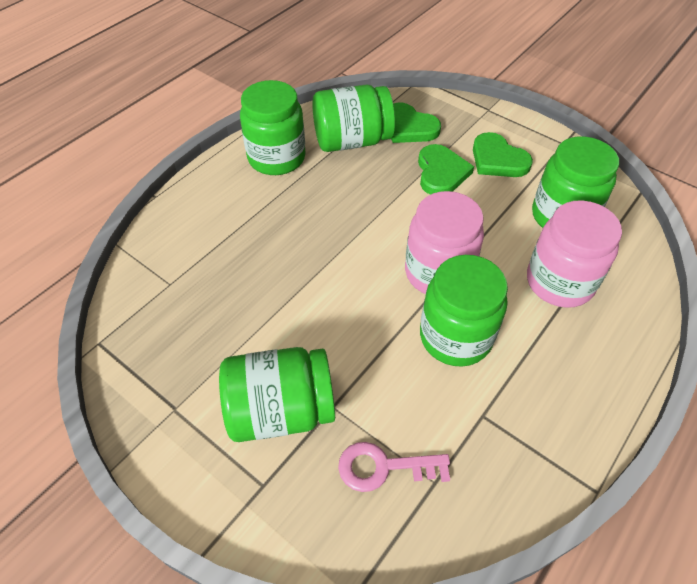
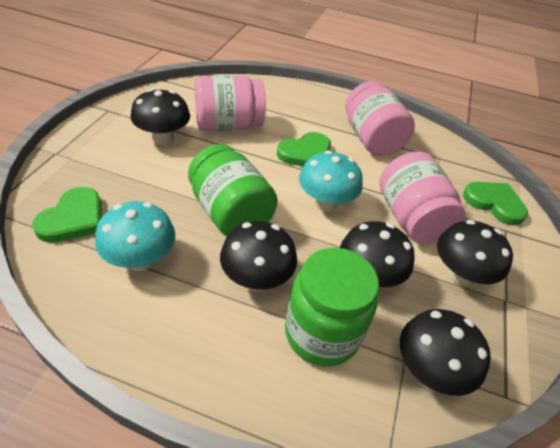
black mushroom: none = 0 -> [130,89,190,145] [220,221,297,291] [340,221,415,287] [400,309,491,396] [437,220,513,286] = 5
green jar: [219,347,335,442] [240,80,306,175] [312,84,395,152] [420,255,508,367] [532,137,619,228] = 5 -> [188,144,278,236] [285,248,379,366] = 2
pink jar: [405,191,484,294] [527,200,622,308] = 2 -> [195,75,266,131] [345,81,415,156] [379,152,466,244] = 3
pink key: [338,442,450,492] = 1 -> none = 0
turquoise mushroom: none = 0 -> [95,201,175,271] [299,150,363,211] = 2

